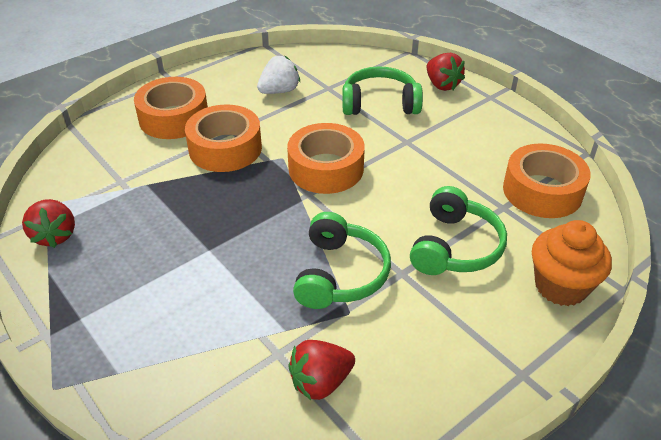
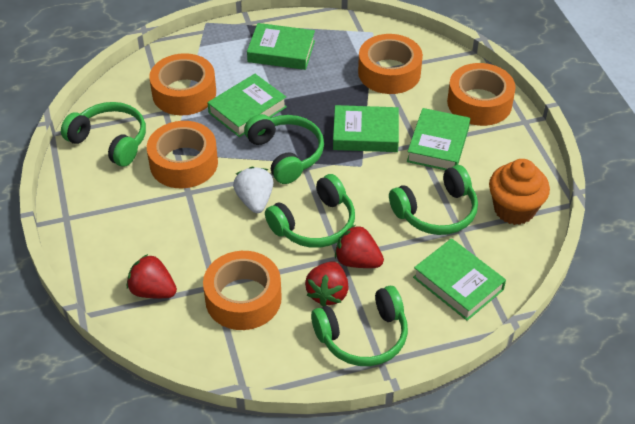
green book: none = 0 -> [207,74,287,137] [247,23,315,70] [333,105,399,152] [407,108,470,170] [413,238,506,321] = 5
green headphones: [293,212,391,309] [342,66,423,115] [410,186,507,275] = 3 -> [61,102,146,167] [244,114,324,184] [265,174,355,248] [311,286,408,366] [389,165,478,235] = 5
orange tape: [134,77,208,139] [185,104,262,172] [287,123,365,194] [503,144,591,218] = 4 -> [147,121,218,188] [149,53,216,115] [203,251,282,330] [358,34,423,94] [447,63,516,126] = 5

